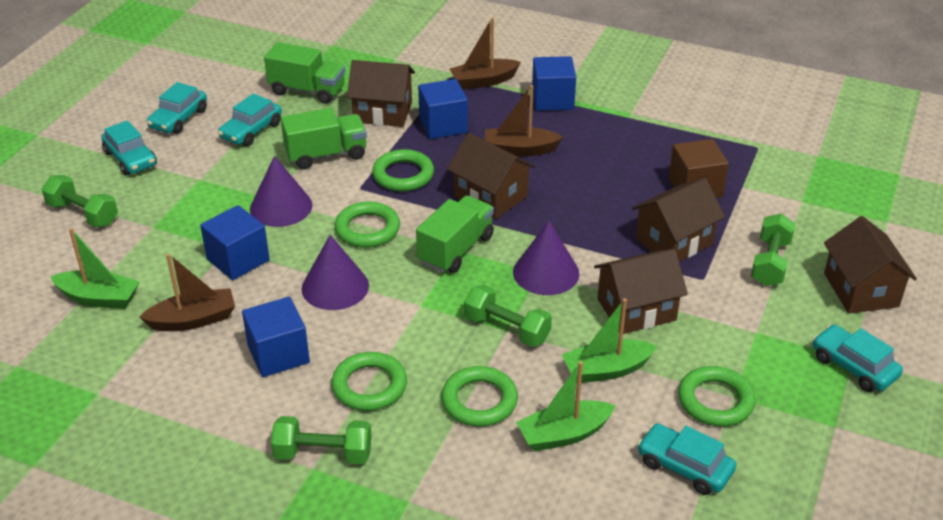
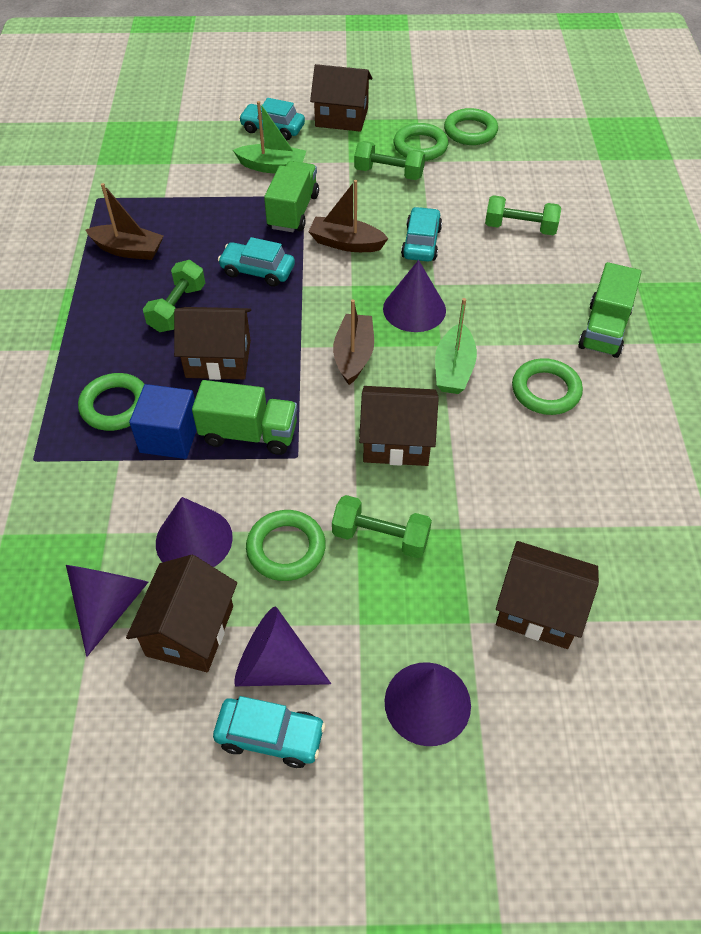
blue cube: [200,205,270,280] [242,297,310,377] [418,79,468,139] [532,56,576,111] = 4 -> [129,384,197,459] = 1
brown cube: [669,139,729,198] = 1 -> none = 0
green boat: [50,228,139,309] [516,361,616,451] [562,298,657,383] = 3 -> [233,101,306,173] [435,298,477,394] = 2
purple cone: [250,156,312,227] [301,235,369,310] [513,221,579,295] = 3 -> [66,565,148,657] [156,497,233,567] [234,606,331,686] [383,260,446,332] [385,662,471,746] = 5
turquoise car: [101,120,157,175] [147,82,207,134] [218,94,282,146] [638,423,736,495] [813,325,903,392] = 5 -> [213,696,326,768] [218,237,295,287] [239,98,305,141] [401,207,442,262] = 4

